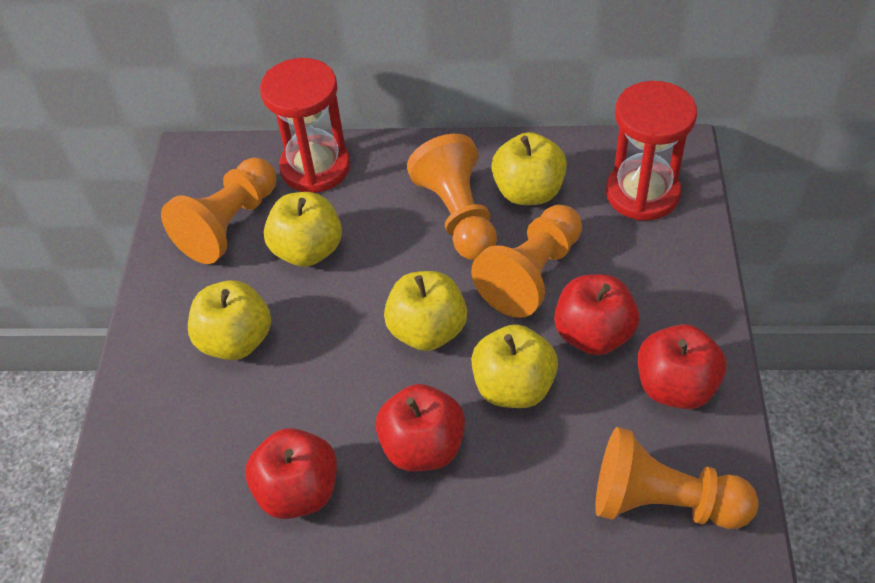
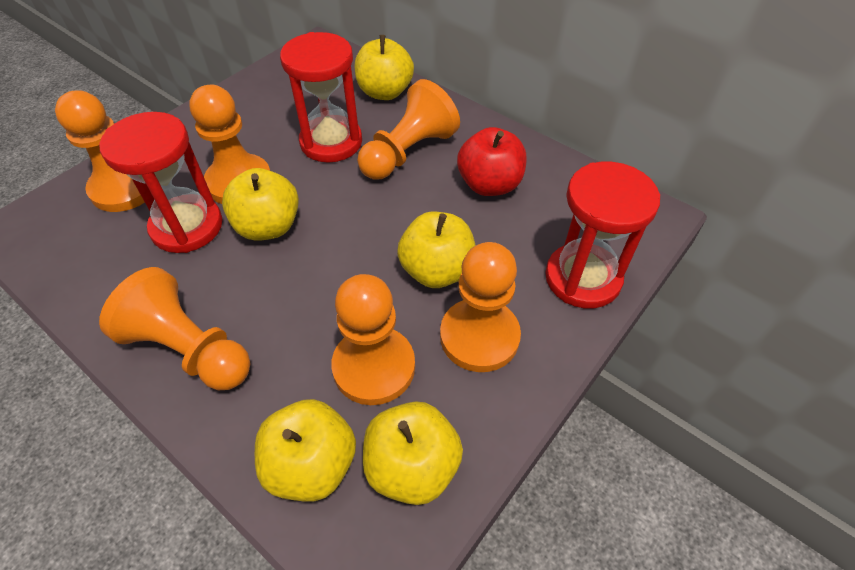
orange pawn: [161,158,276,264] [407,134,497,260] [471,205,582,318] [595,427,759,529] = 4 -> [55,90,145,212] [99,267,250,390] [189,85,270,204] [331,274,415,405] [357,79,460,180] [440,242,521,372] = 6
red apple: [245,428,337,519] [375,384,465,472] [554,274,639,355] [638,324,726,409] = 4 -> [457,127,527,196] = 1
red hourglass: [260,58,350,193] [606,81,697,221] = 2 -> [99,112,222,253] [280,32,362,163] [545,162,660,308] = 3

